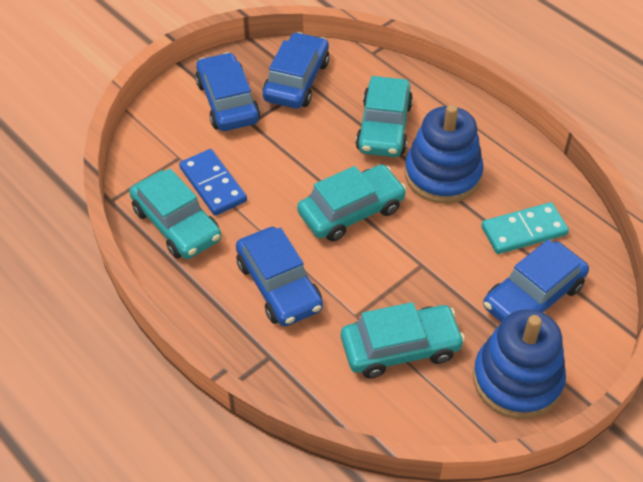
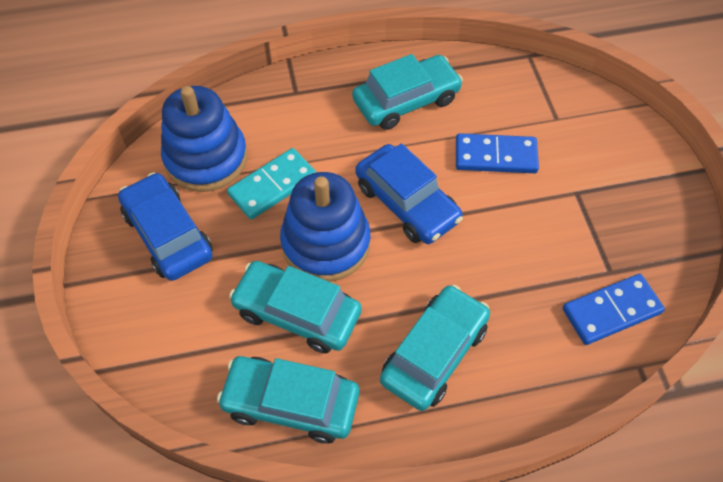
blue car: [195,52,260,131] [236,227,323,327] [262,32,330,109] [483,239,589,322] = 4 -> [118,172,213,281] [355,143,463,244] = 2
blue domino: [179,149,247,216] = 1 -> [456,133,539,173] [563,274,665,345] = 2

